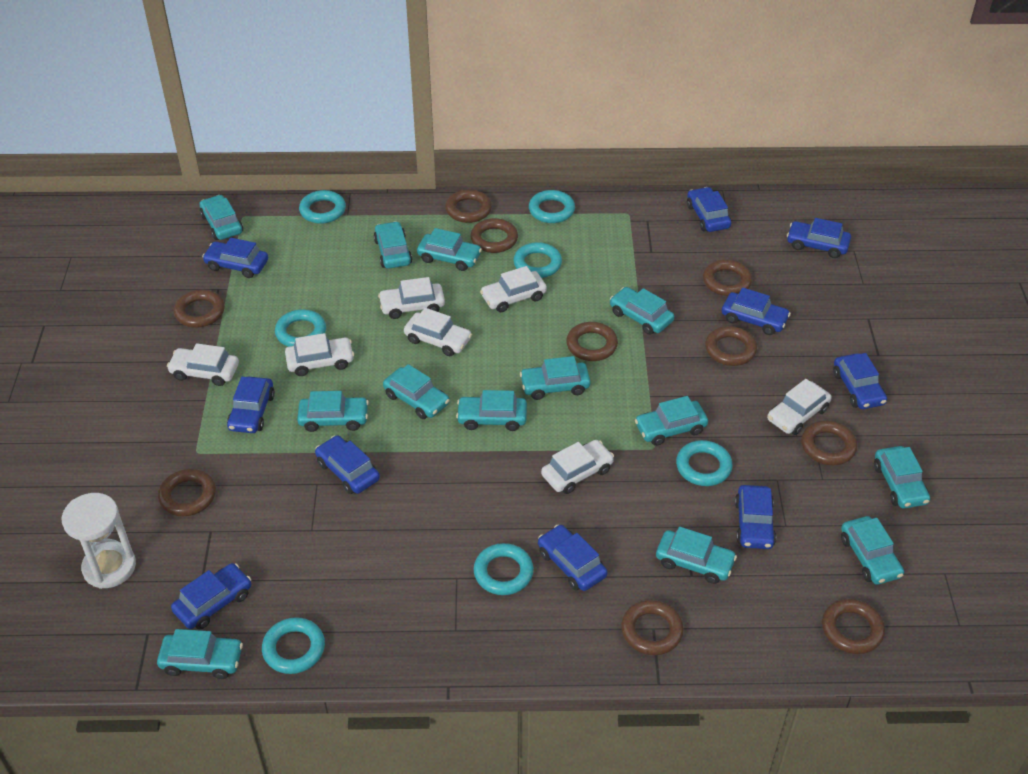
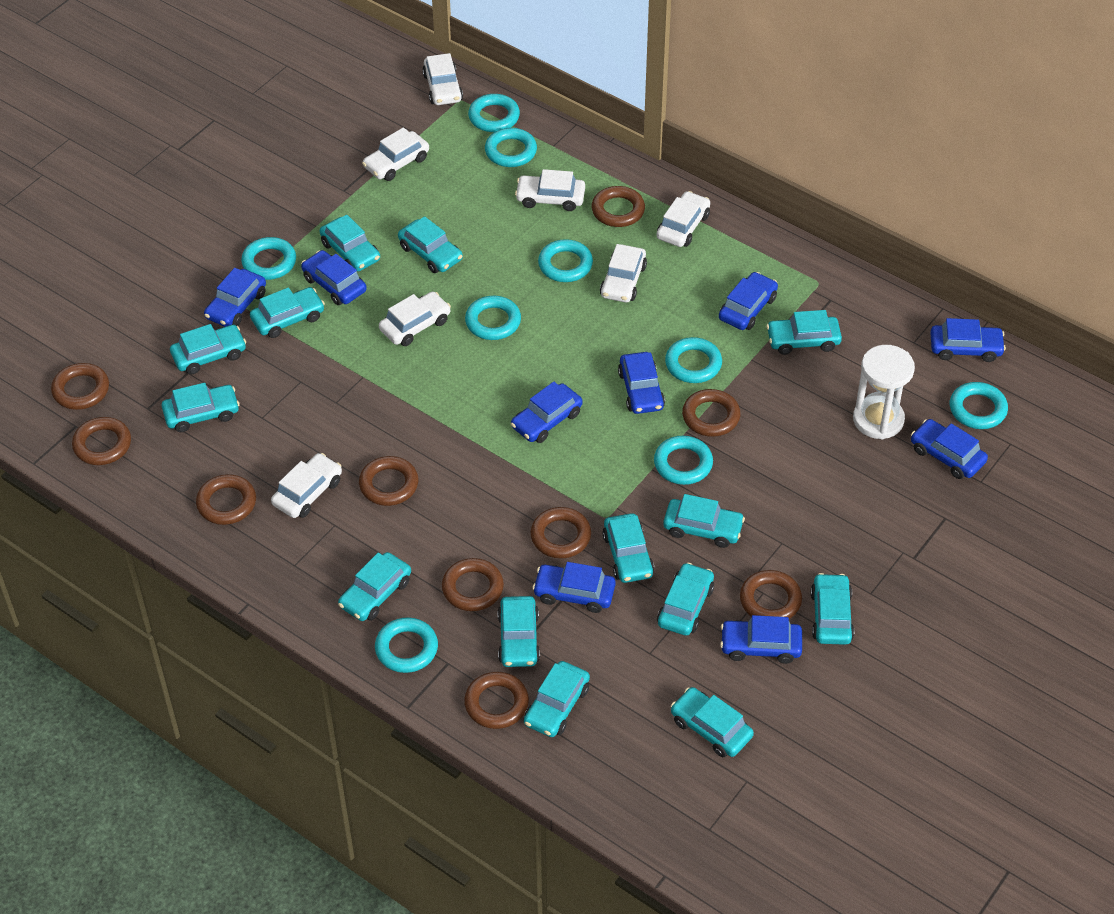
blue car: [171,563,251,629] [202,238,268,278] [227,376,275,433] [315,435,380,494] [538,525,608,591] [687,187,731,232] [722,287,791,335] [735,485,776,549] [787,218,851,258] [833,353,887,409] = 10 -> [204,268,266,327] [301,250,367,305] [511,382,583,443] [532,562,616,613] [618,352,665,414] [719,272,778,330] [720,615,802,664] [911,419,988,479] [930,318,1006,362] = 9
turquoise car: [157,629,243,679] [200,195,243,240] [297,391,369,432] [374,221,412,269] [383,364,450,419] [417,228,482,271] [456,390,527,431] [520,356,591,400] [610,287,674,335] [635,396,708,446] [656,527,737,584] [841,516,904,585] [874,446,930,508] = 13 -> [162,383,239,432] [170,324,246,374] [250,287,325,338] [320,215,380,271] [338,552,411,621] [398,216,463,273] [498,596,540,667] [524,661,590,737] [602,513,654,583] [657,563,714,636] [663,494,745,548] [671,687,754,757] [766,310,842,355] [810,573,854,645] = 14
turquoise ring: [262,617,325,674] [275,309,326,347] [299,190,346,224] [474,543,534,595] [513,242,562,278] [529,190,575,223] [676,440,733,486] = 7 -> [241,237,296,280] [375,617,438,673] [465,296,521,340] [468,94,520,132] [485,128,537,167] [538,239,593,282] [654,436,713,485] [665,337,722,383] [950,382,1008,429] = 9

